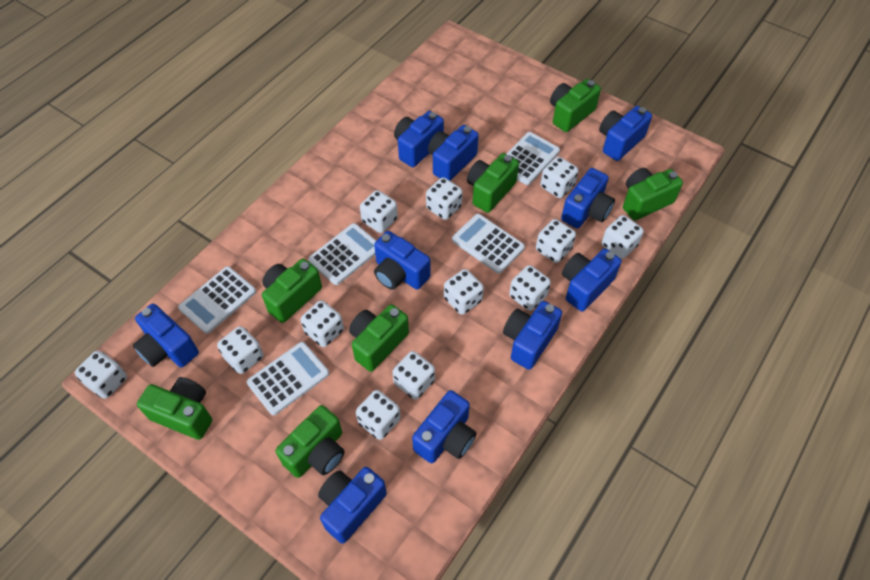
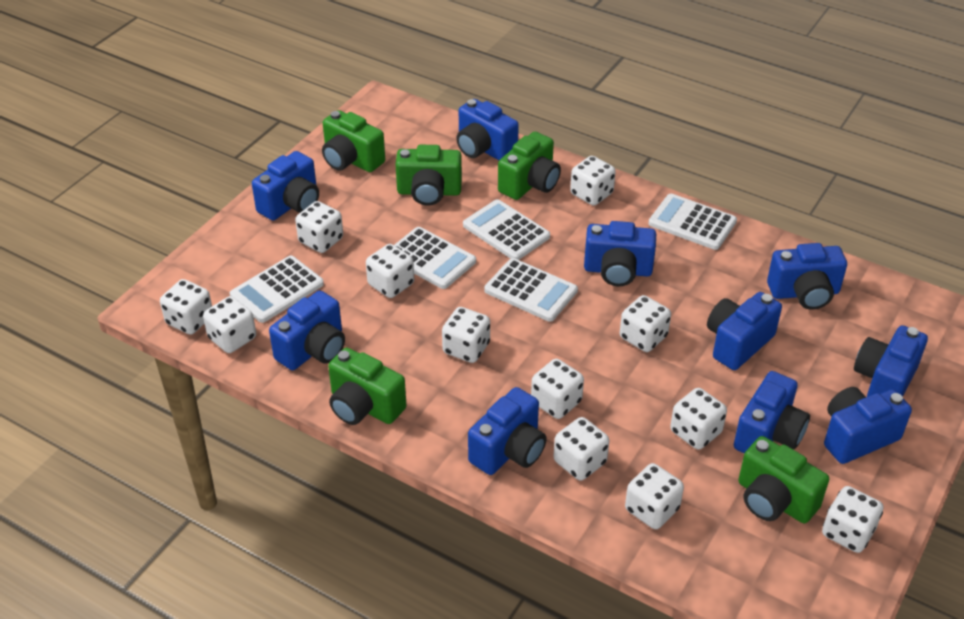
green camera: [137,377,212,440] [262,259,322,323] [275,405,345,478] [349,304,409,372] [467,153,519,213] [550,79,601,132] [623,168,683,221] = 7 -> [322,110,385,172] [328,348,407,425] [395,145,462,206] [498,132,561,200] [738,436,829,524] = 5

